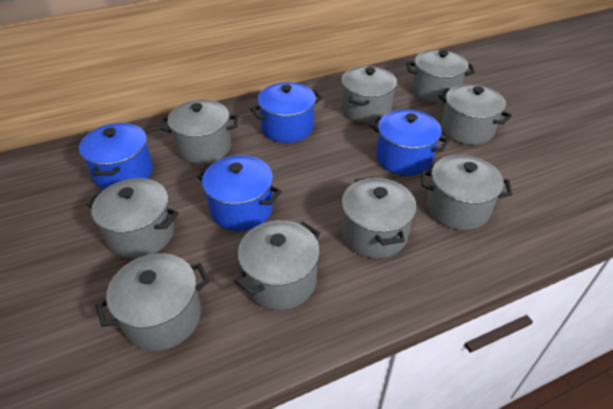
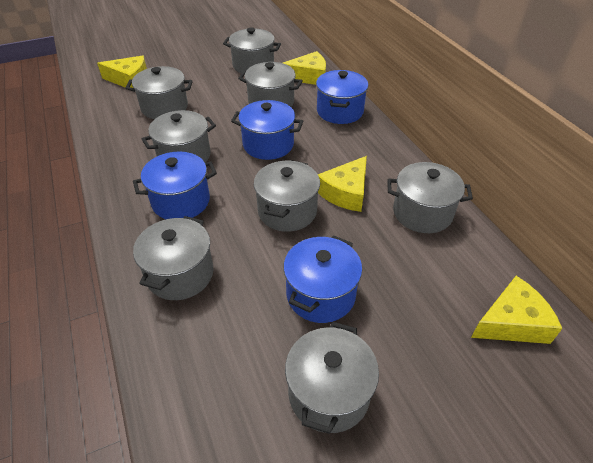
grey pot: [87,178,178,259] [96,253,209,351] [160,100,238,164] [234,220,320,310] [341,66,397,123] [341,177,417,258] [407,50,475,104] [421,155,512,230] [438,84,512,145] = 9 -> [126,66,193,119] [133,216,214,300] [142,110,216,163] [223,28,281,74] [238,62,303,107] [254,160,320,232] [285,322,379,434] [387,162,473,233] = 8
yellow cheese: none = 0 -> [97,56,147,88] [283,51,326,85] [318,156,367,212] [471,276,562,344] = 4

